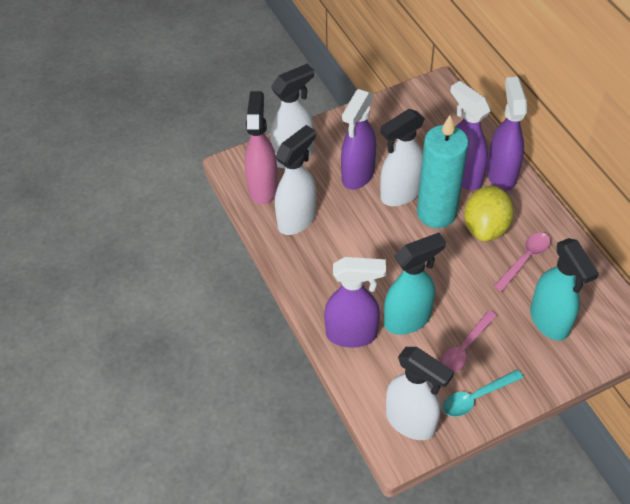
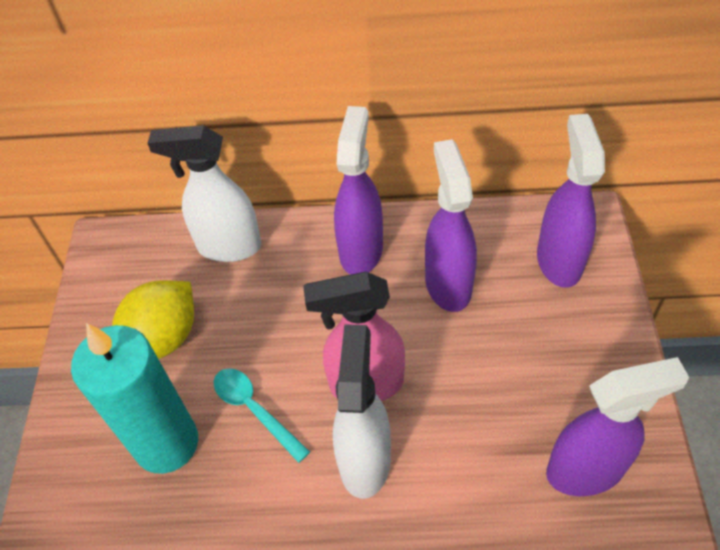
pink spoon: [439,310,497,373] [494,232,550,292] = 2 -> none = 0
turquoise spray bottle: [384,233,446,335] [530,238,599,341] = 2 -> none = 0
white spray bottle: [270,63,314,168] [275,125,316,235] [380,109,425,206] [386,347,454,440] = 4 -> [148,125,261,262] [333,324,391,499] = 2

